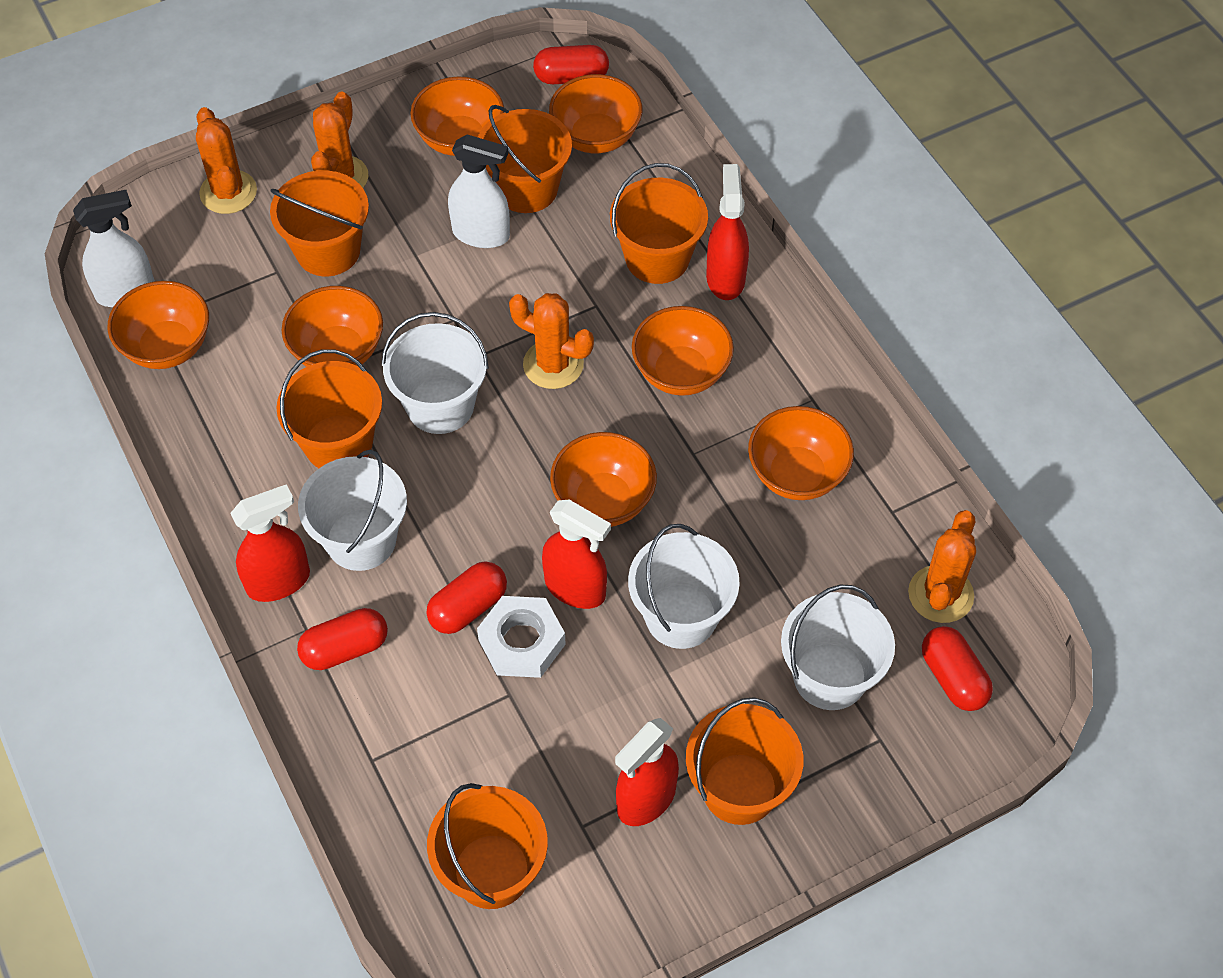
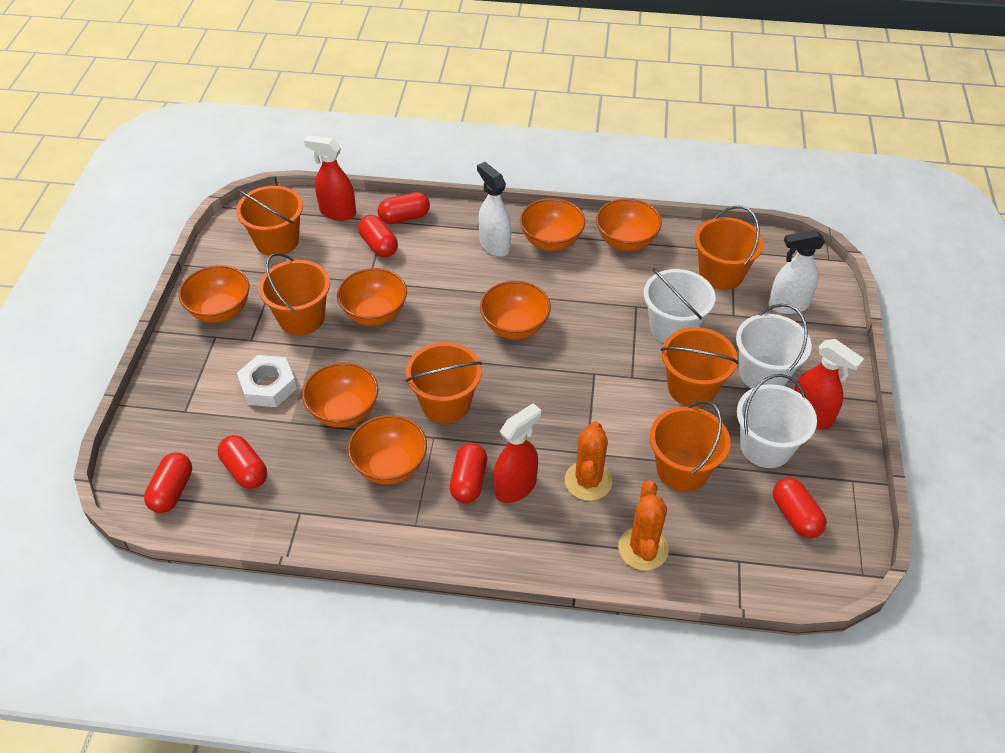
orange cactus: [196,107,257,214] [311,92,368,188] [509,293,594,389] [908,510,976,623] = 4 -> [565,421,612,501] [618,480,669,571] = 2
red capsule: [297,608,388,670] [426,561,507,634] [533,45,609,84] [922,626,993,711] = 4 -> [144,452,192,513] [218,435,267,489] [358,215,398,258] [377,192,430,224] [450,443,487,503] [773,478,827,538] = 6
red spray bottle: [230,484,310,602] [542,500,611,609] [615,718,679,826] [706,164,749,300] = 4 -> [304,135,356,221] [494,403,541,503] [794,339,864,429] = 3
white bucket: [298,450,407,571] [381,312,489,434] [628,524,740,649] [781,585,895,710] = 4 -> [644,268,716,343] [736,304,812,389] [737,374,817,468] = 3

